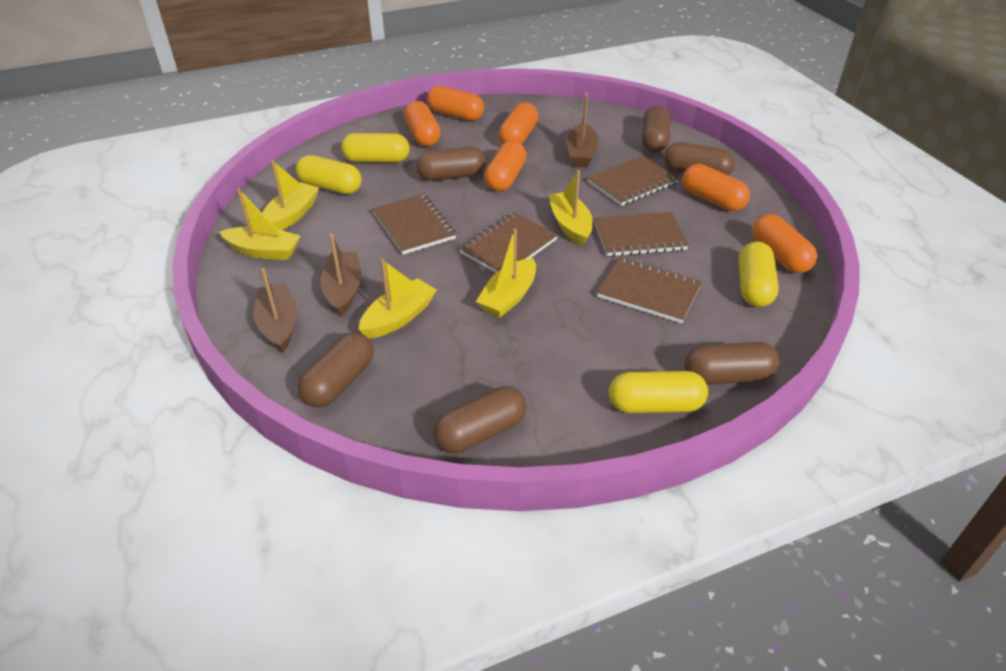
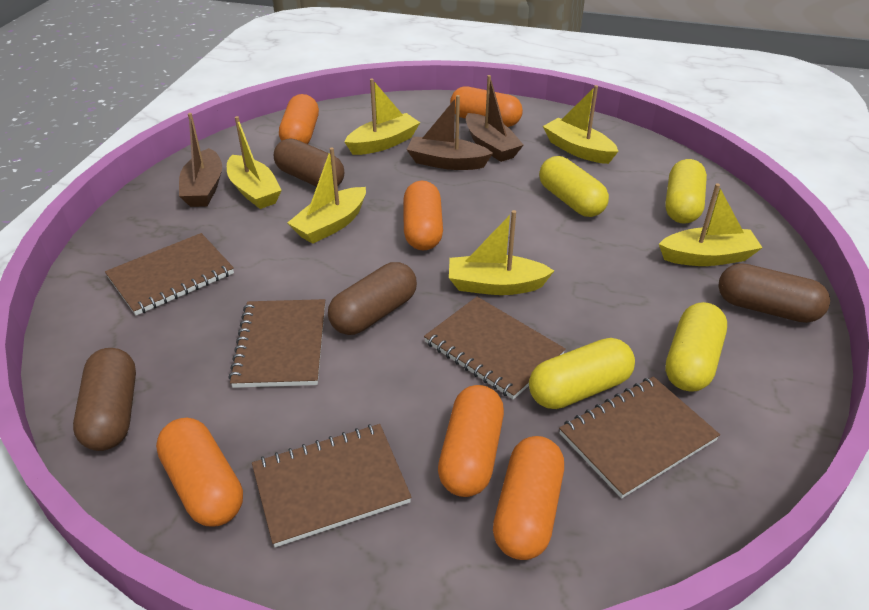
brown capsule: [298,332,374,407] [416,147,486,181] [433,386,527,453] [642,106,670,153] [664,142,735,175] [684,342,780,385] = 6 -> [73,348,136,451] [274,139,344,187] [328,262,417,335] [718,263,830,323] = 4
yellow boat: [219,188,300,260] [262,160,319,230] [359,259,436,338] [476,229,536,318] [549,170,593,246] = 5 -> [227,116,282,209] [287,147,366,244] [345,79,420,155] [449,210,554,295] [543,85,619,164] [659,183,763,266] = 6

